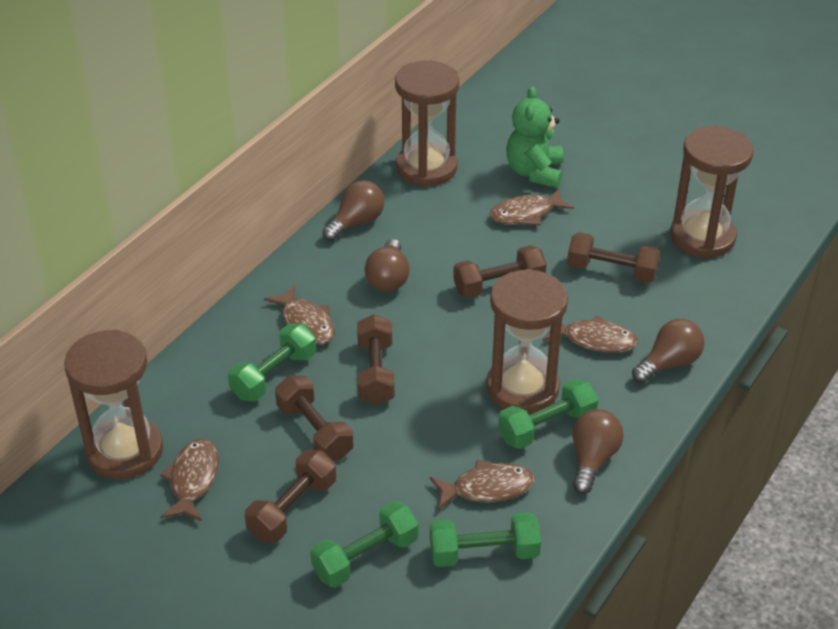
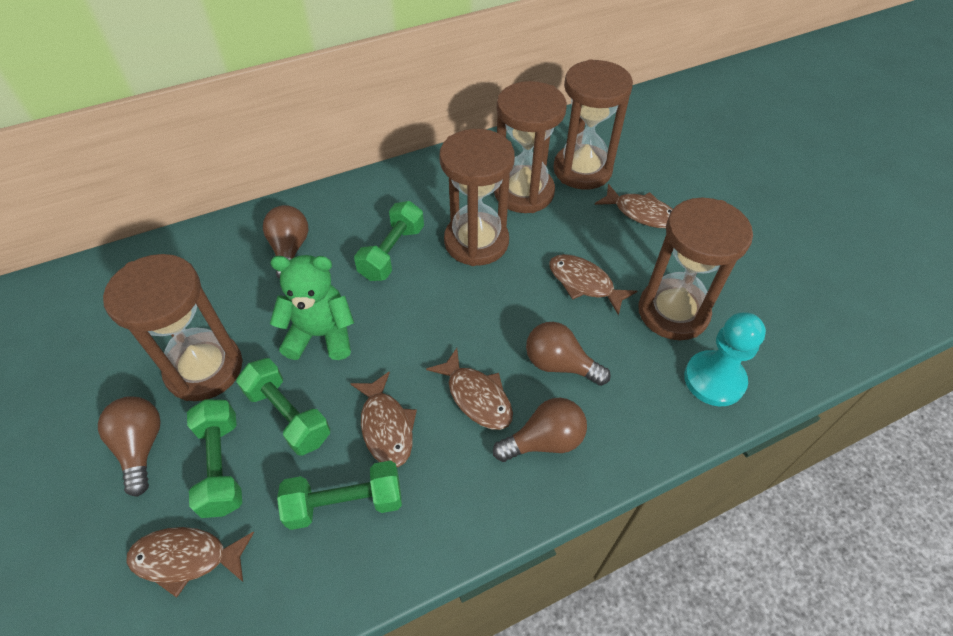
brown dumbbell: [245,450,336,543] [275,376,354,461] [357,314,395,405] [453,245,547,298] [567,232,661,283] = 5 -> none = 0
brown hourglass: [64,329,163,479] [395,61,459,187] [486,269,568,414] [670,126,754,258] = 4 -> [103,254,243,401] [439,129,515,266] [494,81,567,213] [553,59,633,190] [638,198,753,340] = 5
turquoise pawn: none = 0 -> [684,312,766,406] = 1

